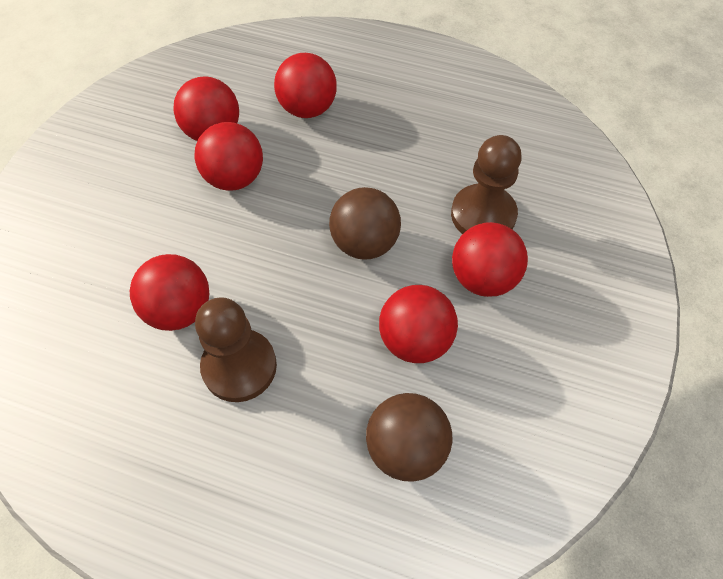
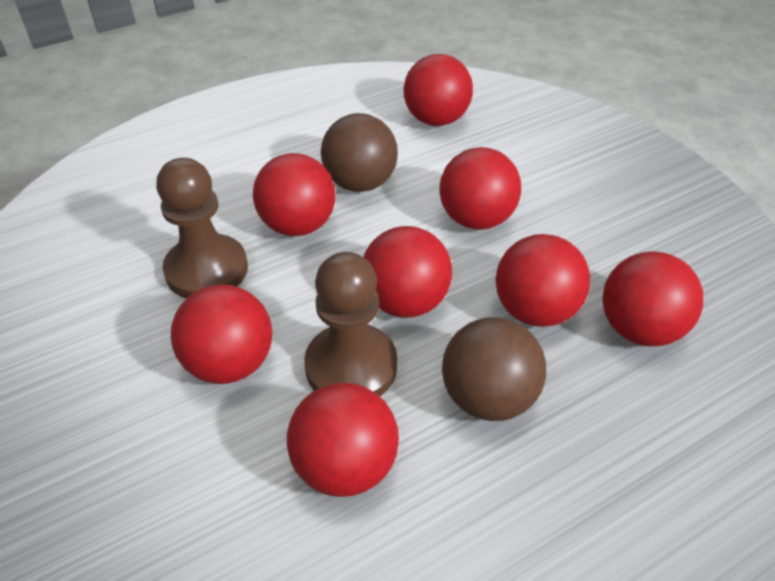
red ball: [130,254,209,331] [173,77,239,141] [194,122,263,191] [274,53,337,118] [379,285,458,363] [452,222,528,297] = 6 -> [171,285,273,384] [253,153,336,236] [287,382,399,497] [363,226,452,318] [403,54,473,126] [439,147,521,230] [495,234,590,327] [602,251,703,346] = 8

